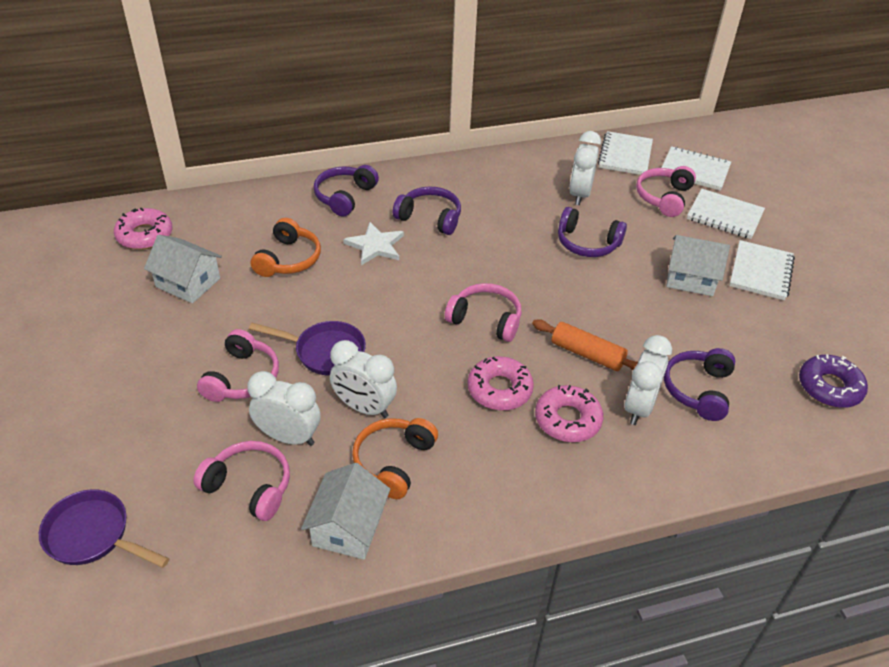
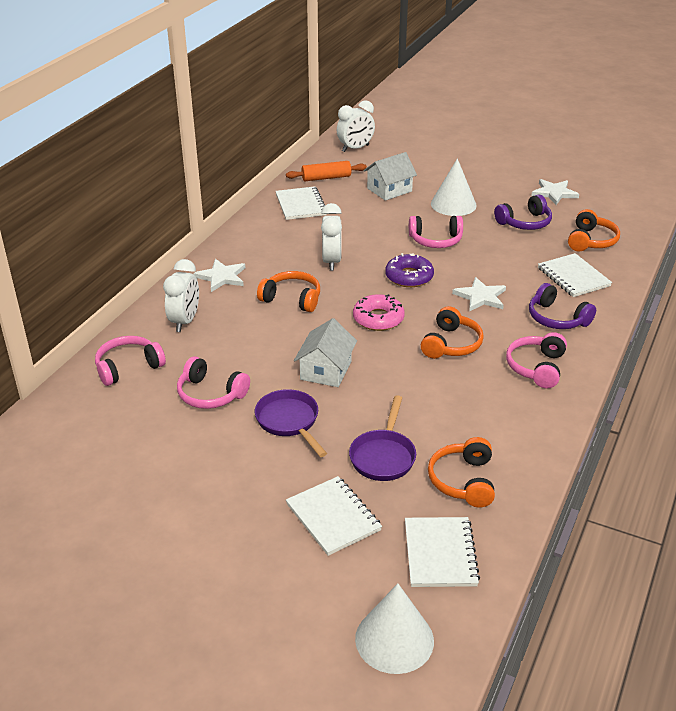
orange headphones: [251,218,321,277] [352,418,438,499] = 2 -> [257,271,320,312] [421,306,484,359] [428,437,495,508] [568,209,620,252] = 4
pink donut: [114,208,172,250] [468,356,534,410] [535,385,603,442] = 3 -> [353,294,405,331] = 1
purple headphones: [314,165,379,216] [393,186,461,235] [558,207,627,257] [664,348,735,421] = 4 -> [494,195,552,230] [529,283,596,329] = 2
white clock: [247,371,321,446] [330,340,397,418] [569,131,601,205] [624,335,672,425] = 4 -> [163,259,199,332] [321,203,342,271] [337,100,375,152] = 3
white cone: none = 0 -> [355,583,434,674] [431,158,477,216] = 2
white house: [144,235,222,303] [301,463,390,560] [666,235,730,296] = 3 -> [294,318,357,387] [364,152,417,201] = 2
white star: [343,222,404,265] = 1 -> [194,259,245,292] [452,277,506,311] [531,179,579,205] = 3

